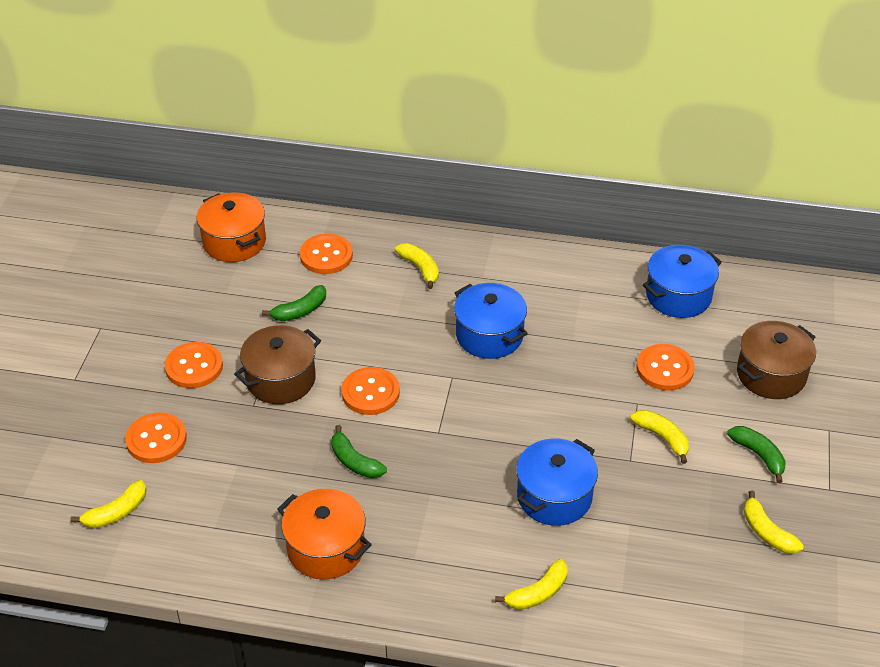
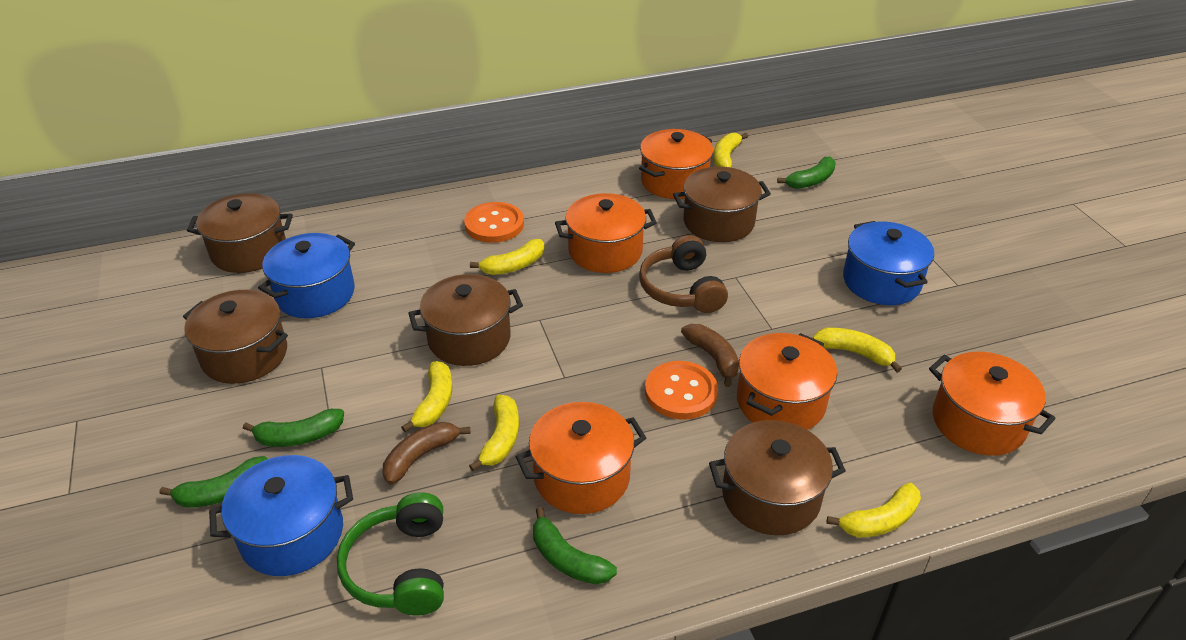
brown banana: none = 0 -> [383,422,470,484] [681,324,739,387] = 2
brown headphones: none = 0 -> [639,235,728,313] = 1
brown pot: [234,325,321,404] [737,321,816,399] = 2 -> [183,290,288,384] [187,193,293,273] [408,274,523,366] [673,167,771,242] [709,420,846,535] = 5
green banana: [262,285,326,321] [331,425,387,478] [727,426,786,483] = 3 -> [160,456,267,508] [243,409,344,447] [533,507,617,585] [777,157,836,189] = 4
green headphones: none = 0 -> [337,492,444,616] = 1
orange button: [125,412,187,463] [165,342,223,388] [300,234,353,274] [341,367,400,415] [636,344,695,391] = 5 -> [464,202,524,243] [645,361,718,420] = 2
orange pot: [197,192,266,262] [277,489,372,580] = 2 -> [516,402,646,514] [555,193,657,273] [639,129,714,199] [737,333,837,430] [929,352,1056,456] = 5
yellow banana: [71,480,146,528] [395,243,439,289] [495,559,568,610] [630,410,689,464] [744,490,804,554] = 5 -> [401,361,452,432] [469,395,519,471] [470,239,545,275] [713,133,748,168] [813,328,902,373] [826,483,921,538] = 6

